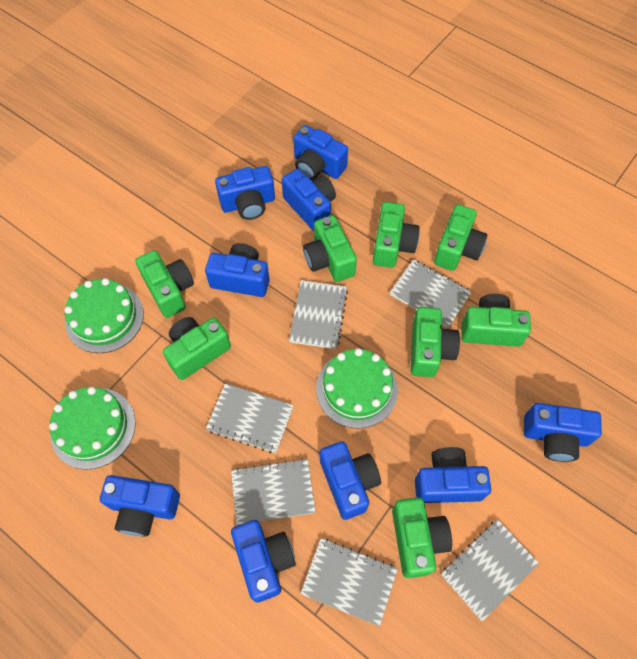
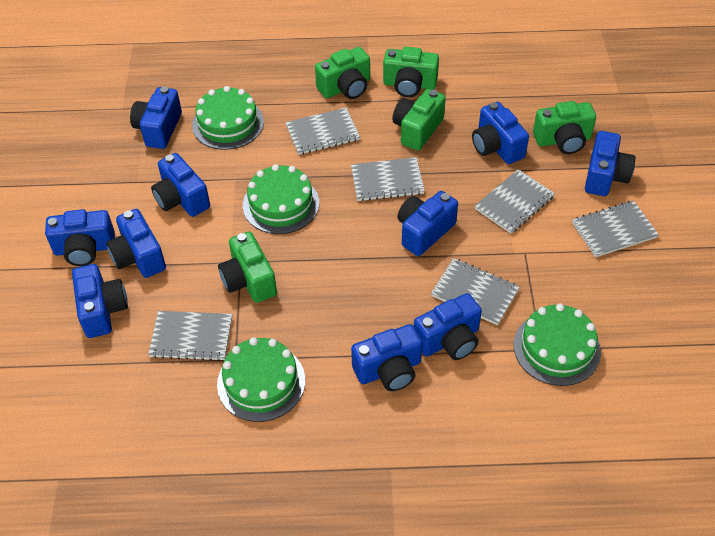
blue camera: [100,475,180,537] [205,243,270,297] [215,166,275,220] [231,520,296,603] [282,169,336,231] [293,125,348,180] [320,441,381,520] [415,447,491,503] [524,403,602,462] = 9 -> [45,209,115,266] [72,264,128,338] [106,209,166,278] [130,87,182,149] [151,153,210,217] [351,324,422,391] [397,191,458,256] [414,293,482,360] [472,102,529,164] [585,131,635,196] = 10
green cake: [49,387,136,470] [65,278,144,353] [316,348,398,429] = 3 -> [192,86,264,150] [217,337,305,422] [243,164,319,234] [514,303,601,386] = 4
green camera: [135,250,194,318] [163,317,231,380] [303,215,357,282] [373,202,420,268] [392,498,452,578] [411,307,460,377] [434,204,487,271] [462,294,531,347] = 8 -> [218,231,277,303] [315,47,370,99] [383,47,439,97] [393,89,446,151] [533,101,596,154] = 5

